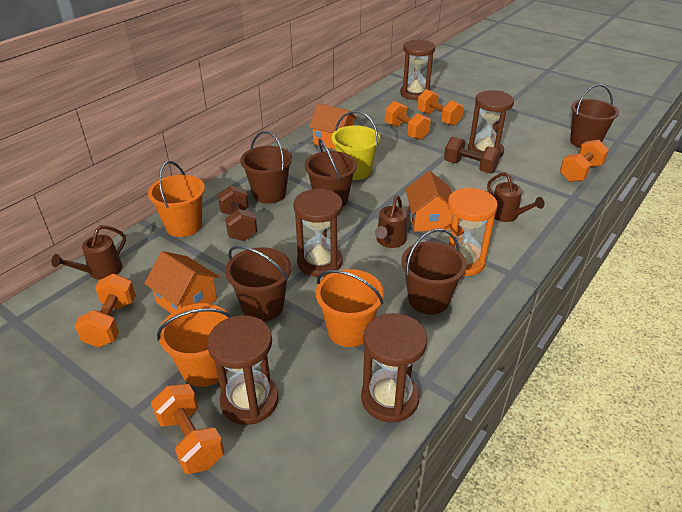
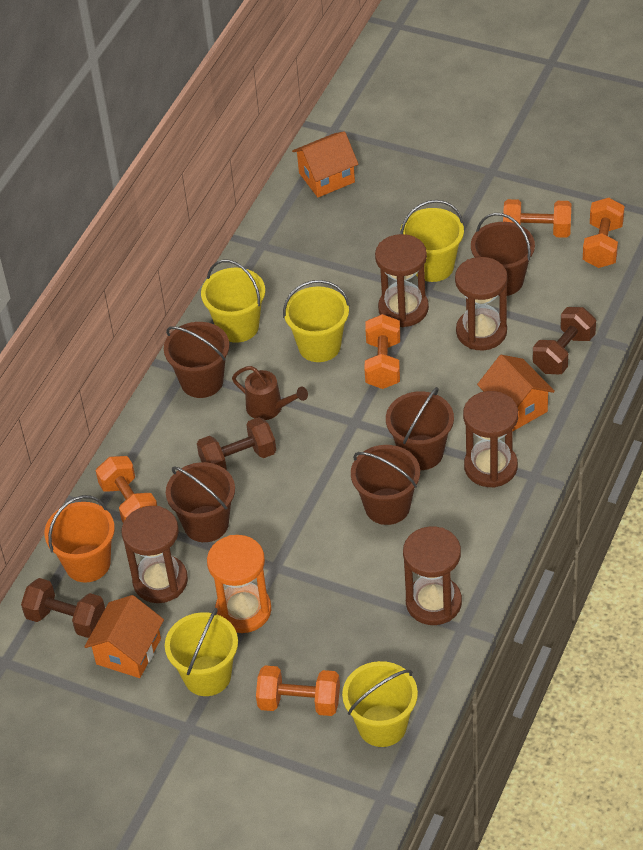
brown dumbbell: [218,185,257,241] [444,137,501,174] = 2 -> [21,578,105,638] [197,417,276,470] [533,307,596,374] = 3
brown watering can: [51,225,126,280] [375,195,407,248] [487,172,544,222] = 3 -> [232,366,308,420] = 1
orange bucket: [148,161,205,237] [157,303,232,387] [316,269,384,347] = 3 -> [44,495,115,583] = 1
yellow bucket: [331,111,380,180] = 1 -> [165,608,238,696] [201,260,265,343] [283,280,350,362] [342,661,418,747] [400,200,464,282] = 5

